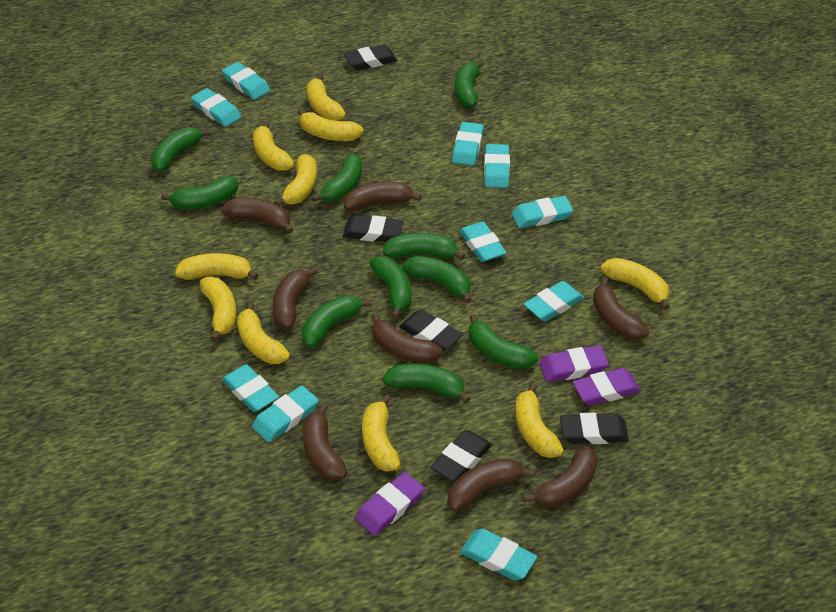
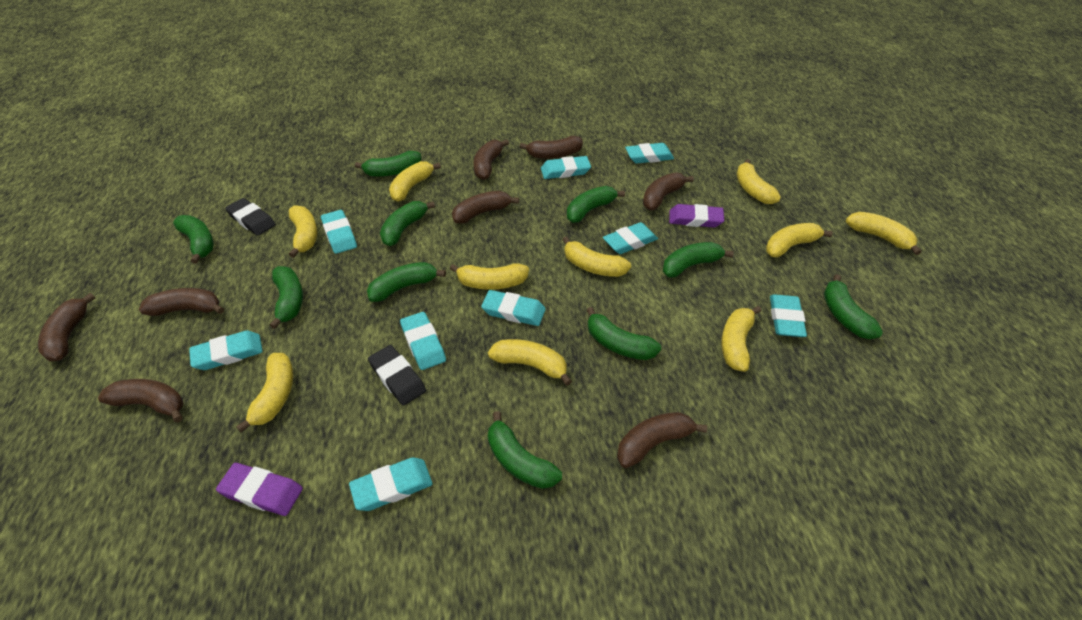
black eraser: [343,215,403,242] [344,44,397,70] [399,309,463,351] [431,430,492,482] [560,413,629,444] = 5 -> [225,198,276,236] [368,345,426,406] = 2
purple eraser: [355,472,424,536] [540,346,609,382] [573,368,641,405] = 3 -> [216,463,303,516] [669,204,724,228] = 2
turquoise eraser: [191,88,241,127] [221,364,279,412] [222,62,270,100] [252,385,319,442] [452,122,484,166] [459,222,507,262] [460,529,537,580] [484,144,510,188] [512,196,573,228] [524,281,584,321] = 10 -> [189,330,263,370] [321,210,357,254] [349,457,433,511] [400,312,446,370] [481,290,546,326] [541,156,591,179] [603,222,658,254] [625,143,674,164] [770,294,807,337] = 9

